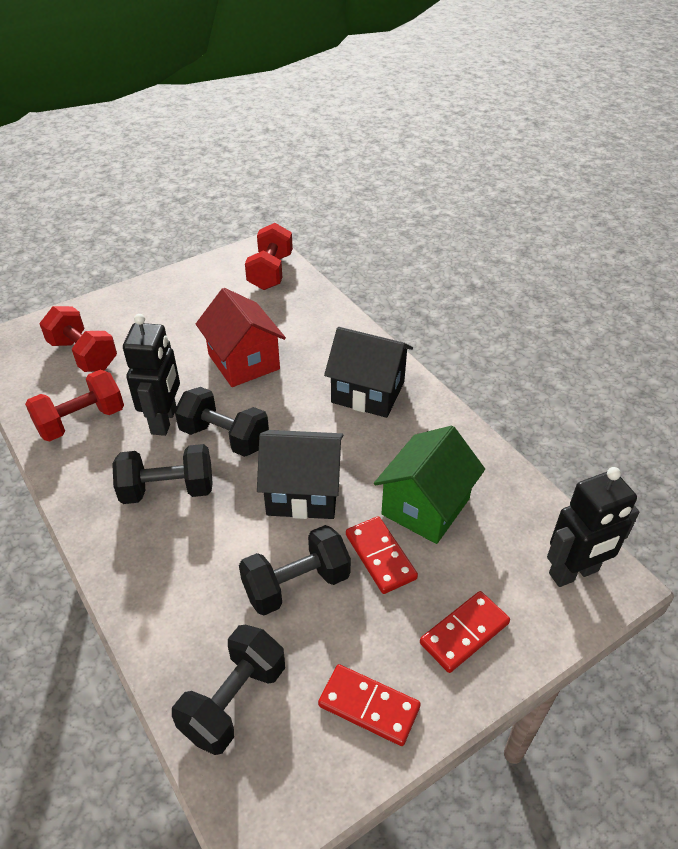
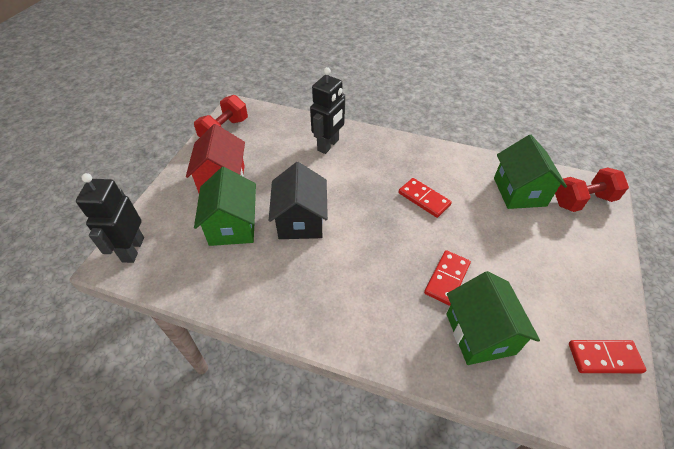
black dumbbell: [112,444,213,504] [172,625,285,755] [175,387,269,457] [239,525,351,615] = 4 -> none = 0
black house: [257,430,343,519] [324,327,413,418] = 2 -> [269,162,328,239] = 1
green house: [374,426,485,544] = 1 -> [194,167,256,246] [447,271,540,365] [494,135,567,209] = 3
red dumbbell: [25,370,124,442] [39,306,117,372] [245,223,293,290] = 3 -> [194,95,248,137] [555,168,629,212] = 2

